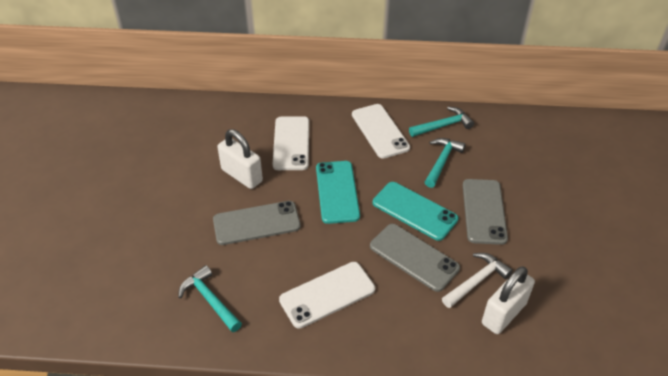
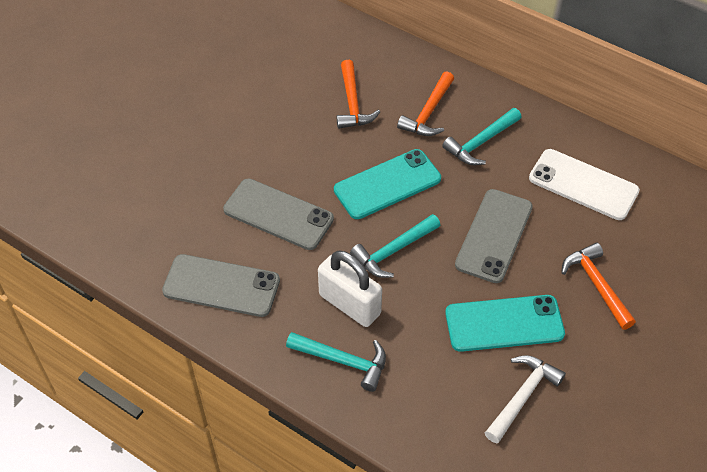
orange hammer: none = 0 -> [337,60,380,129] [397,71,454,136] [561,243,636,330] = 3
white padlock: [217,129,263,189] [482,266,535,334] = 2 -> [318,251,382,327] = 1
white phone: [273,116,309,170] [279,262,375,329] [352,104,410,159] = 3 -> [529,149,640,220] = 1

